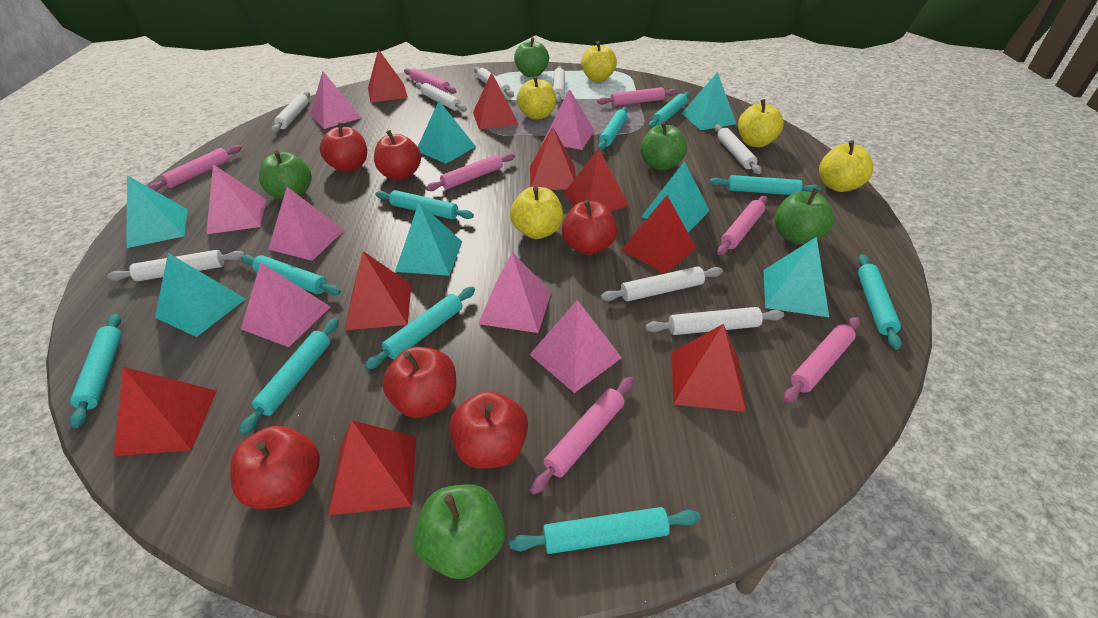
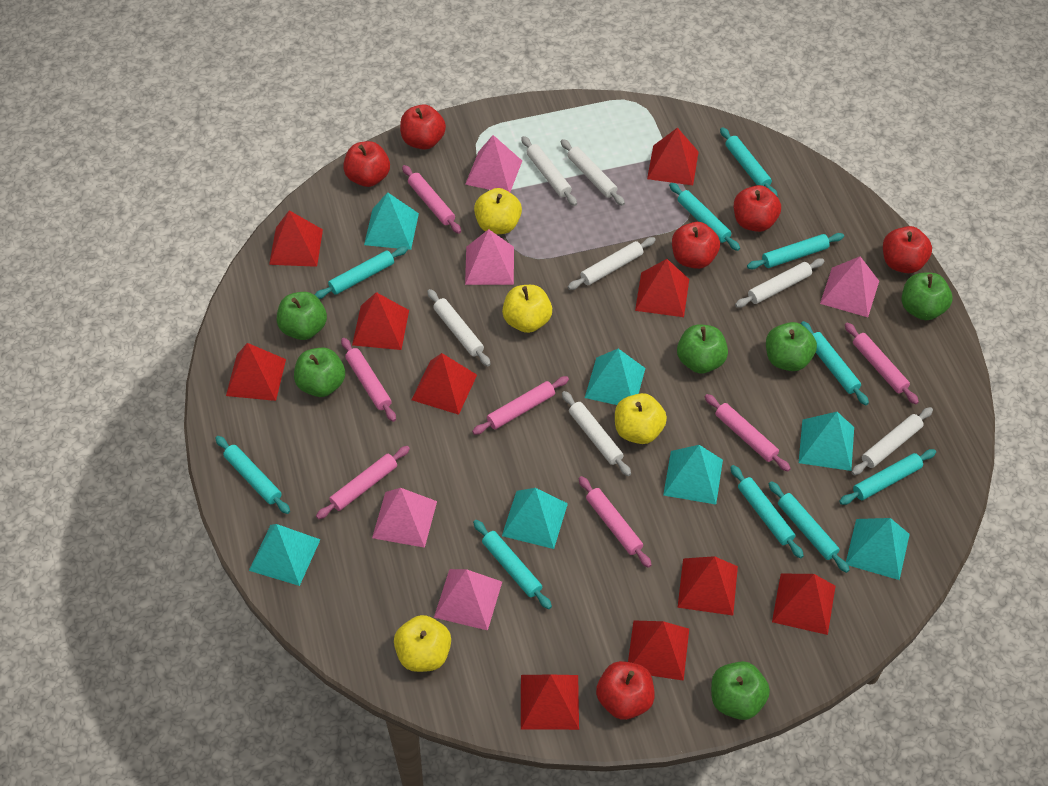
green apple: [259,150,312,200] [413,484,505,579] [514,37,549,77] [640,121,687,170] [775,188,834,245] = 5 -> [277,292,327,340] [294,347,345,397] [677,325,728,374] [711,661,770,720] [766,322,817,371] [902,273,952,320] = 6
pink pyramid: [206,164,266,234] [241,263,330,347] [268,187,345,261] [310,71,361,129] [478,252,551,333] [529,300,622,393] [542,89,595,150] = 7 -> [372,488,437,548] [434,569,502,631] [465,135,522,192] [465,229,514,285] [820,256,879,317] = 5
red pyramid: [114,367,217,456] [328,420,416,515] [345,251,411,330] [368,49,408,103] [473,72,519,130] [530,127,576,190] [563,148,629,211] [621,195,696,274] [672,324,746,412] = 9 -> [226,343,286,401] [269,210,323,267] [352,292,409,350] [411,353,477,415] [521,675,579,730] [628,621,689,681] [635,259,689,317] [647,127,699,185] [678,556,738,616] [772,574,836,635] = 10
white rolling pin: [107,250,245,281] [271,91,310,133] [416,82,467,112] [474,67,514,98] [553,66,565,102] [601,266,723,301] [645,307,784,335] [714,124,762,174] = 8 -> [427,289,491,366] [521,136,577,206] [561,139,625,206] [562,391,631,476] [568,237,656,290] [735,258,824,308] [851,407,933,475] = 7
yellow apple: [510,186,563,239] [517,76,556,120] [581,41,617,82] [738,99,784,147] [819,140,873,192] = 5 -> [394,615,451,672] [474,188,522,234] [502,285,552,333] [615,393,667,444] = 4

